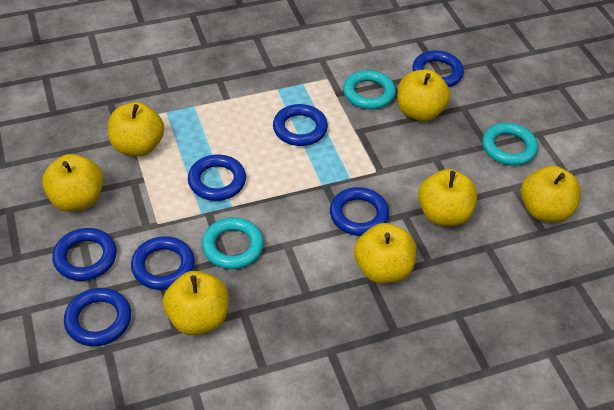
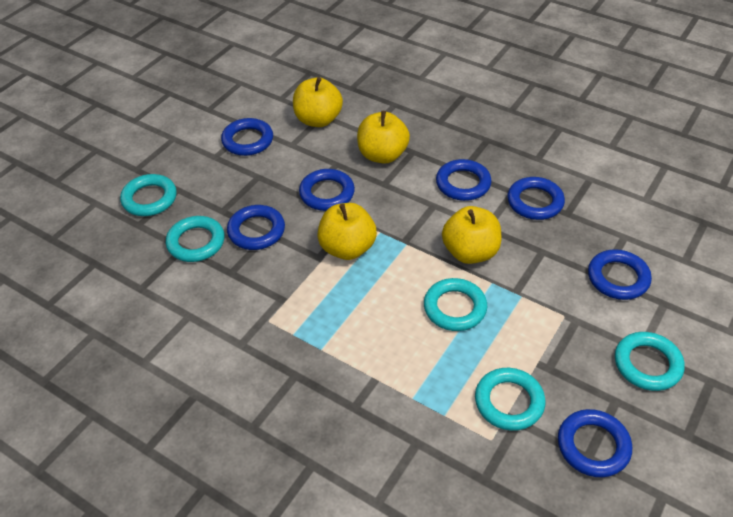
turquoise ring: [202,217,264,269] [343,70,396,109] [482,123,538,166] = 3 -> [120,174,177,216] [166,216,225,262] [424,278,487,331] [475,368,546,431] [615,332,685,391] = 5
yellow apple: [42,154,103,212] [108,102,164,156] [163,271,229,335] [354,223,416,283] [397,69,451,121] [418,169,478,226] [521,165,581,222] = 7 -> [293,77,343,127] [317,203,377,260] [357,111,410,164] [442,206,501,264] = 4

